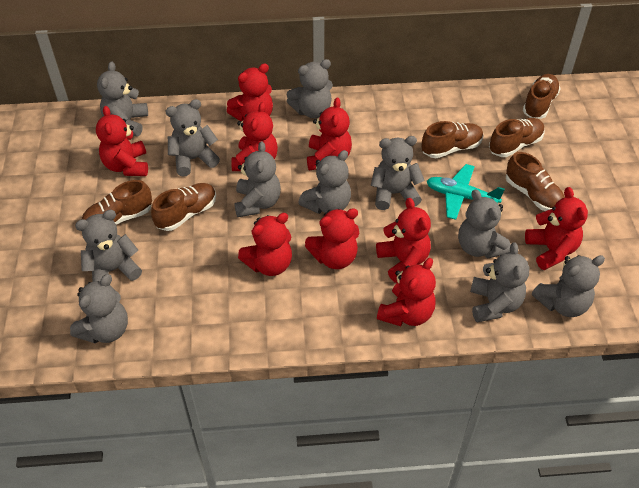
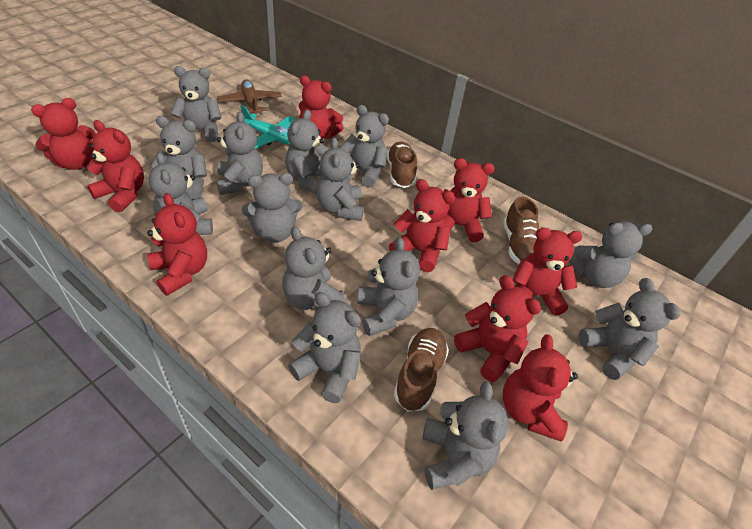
brown plane: none = 0 -> [218,80,282,114] = 1
brown shoe: [82,180,152,225] [151,183,216,231] [422,121,483,158] [489,118,545,157] [506,152,565,211] [523,74,561,119] = 6 -> [387,142,417,188] [394,328,449,412] [503,196,539,264] = 3
grey teddy bear: [70,274,128,344] [75,210,142,282] [97,61,148,137] [165,99,220,177] [234,141,281,217] [286,59,333,118] [298,150,351,214] [371,136,424,210] [458,189,511,259] [470,242,529,322] [532,255,605,317] = 11 -> [149,152,213,235] [151,116,207,200] [170,66,221,142] [216,112,263,195] [242,173,302,243] [282,226,345,310] [285,110,329,194] [288,292,361,403] [316,138,364,221] [340,105,389,188] [357,237,420,336] [422,382,508,490] [569,221,653,288] [579,278,680,380] = 14

